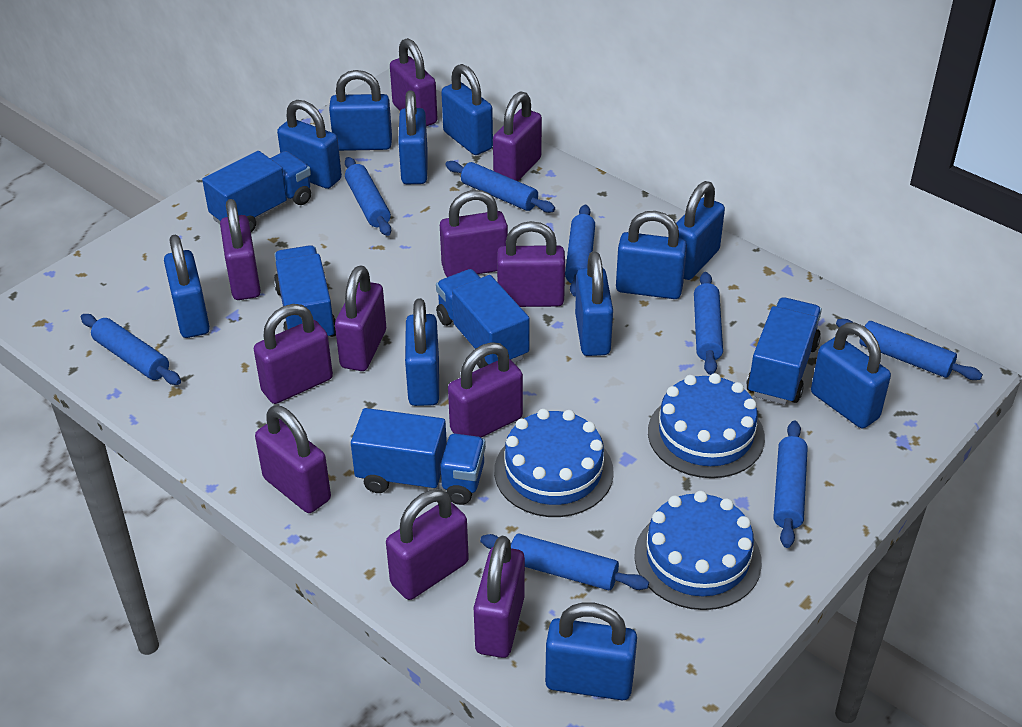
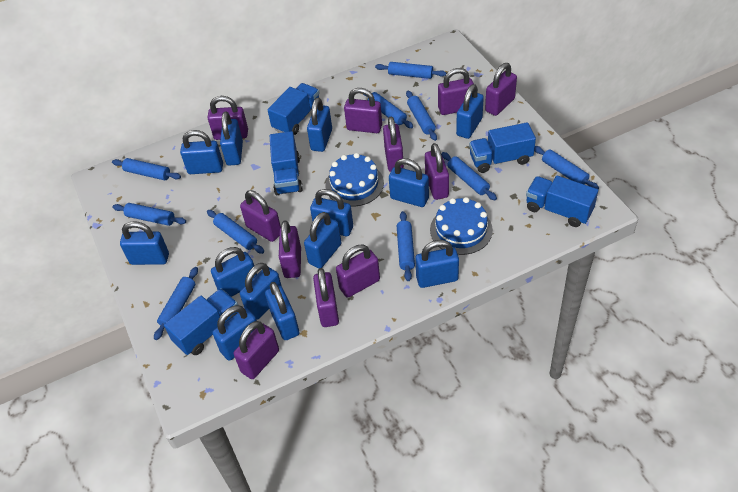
blue cake: [494,409,614,517] [634,491,762,610] [648,373,765,478] = 3 -> [325,153,384,207] [430,197,493,255] = 2
blue padlock: [164,235,210,338] [277,100,342,189] [329,70,392,151] [398,91,428,184] [405,298,439,406] [441,64,493,155] [545,602,637,700] [575,251,613,356] [616,211,687,299] [676,181,725,280] [811,322,891,428] = 11 -> [120,221,169,265] [180,130,223,174] [211,247,257,297] [212,305,257,361] [220,112,243,166] [240,263,282,320] [265,282,299,340] [304,212,342,268] [307,98,332,152] [310,189,353,236] [389,158,429,207] [415,240,459,288] [456,84,484,139] = 13
blue rolling pin: [81,314,181,385] [345,157,391,236] [445,161,555,213] [480,534,649,590] [565,205,595,296] [694,272,723,375] [773,421,808,548] [836,319,983,380] = 8 -> [112,158,181,180] [112,203,186,226] [154,267,198,340] [207,210,264,254] [363,92,413,128] [375,62,446,79] [397,211,415,281] [406,91,437,141] [441,152,497,200] [534,146,599,190] = 10

